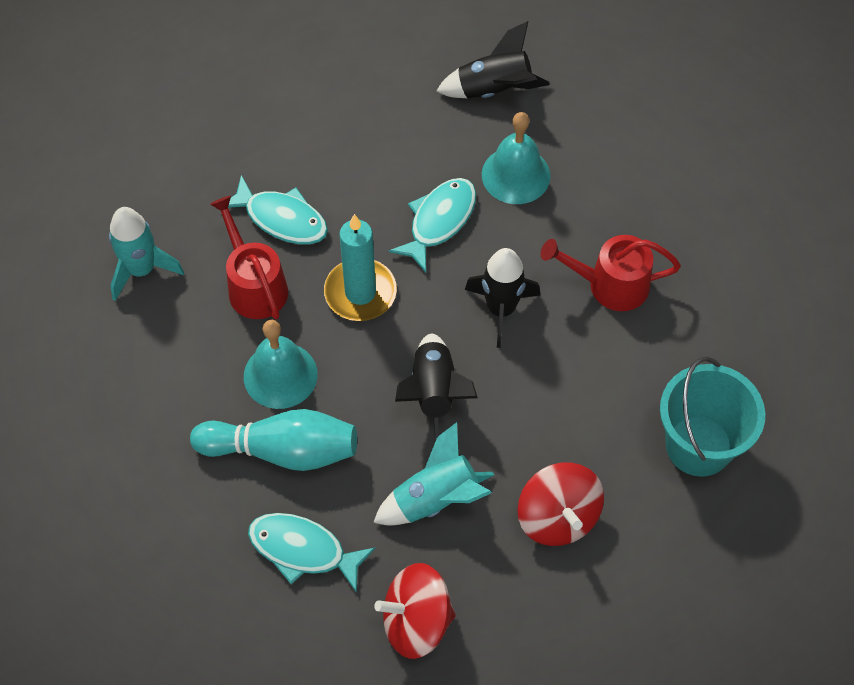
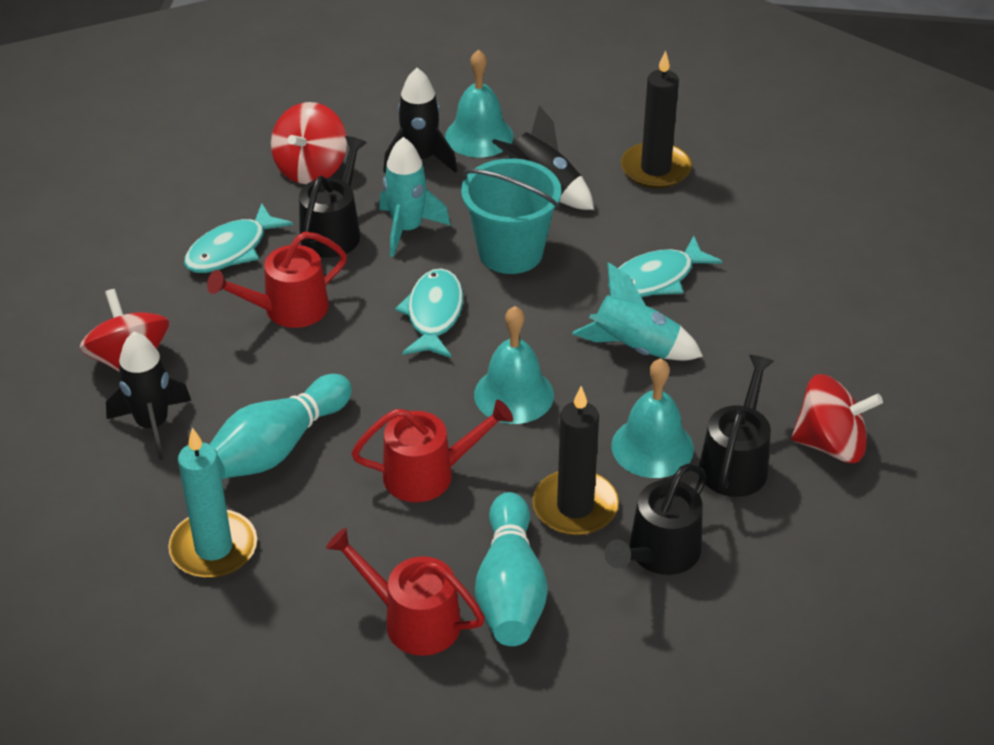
black candle: none = 0 -> [532,386,619,536] [621,50,692,189] = 2
black watering can: none = 0 -> [299,136,367,258] [604,463,707,575] [699,355,774,497] = 3
red spinning top: [374,563,456,659] [517,462,604,546] = 2 -> [79,289,169,372] [271,102,347,184] [791,374,883,463] = 3
red watering can: [210,196,288,320] [541,235,681,311] = 2 -> [207,232,347,328] [326,528,485,656] [351,400,513,502] = 3
turquoise bell: [244,320,317,409] [482,112,551,204] = 2 -> [445,50,514,158] [474,306,554,424] [611,358,694,478] = 3
turquoise bowling pin: [190,409,357,471] = 1 -> [210,374,352,479] [475,492,548,646] = 2

